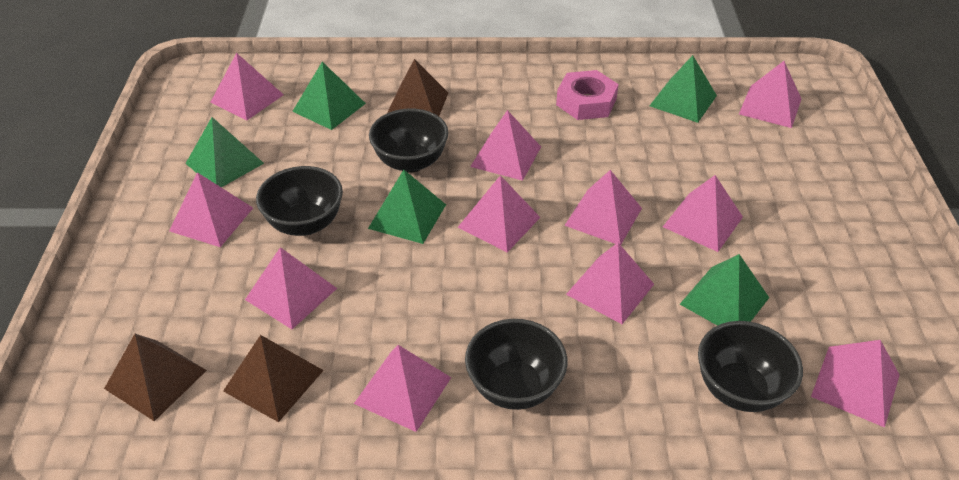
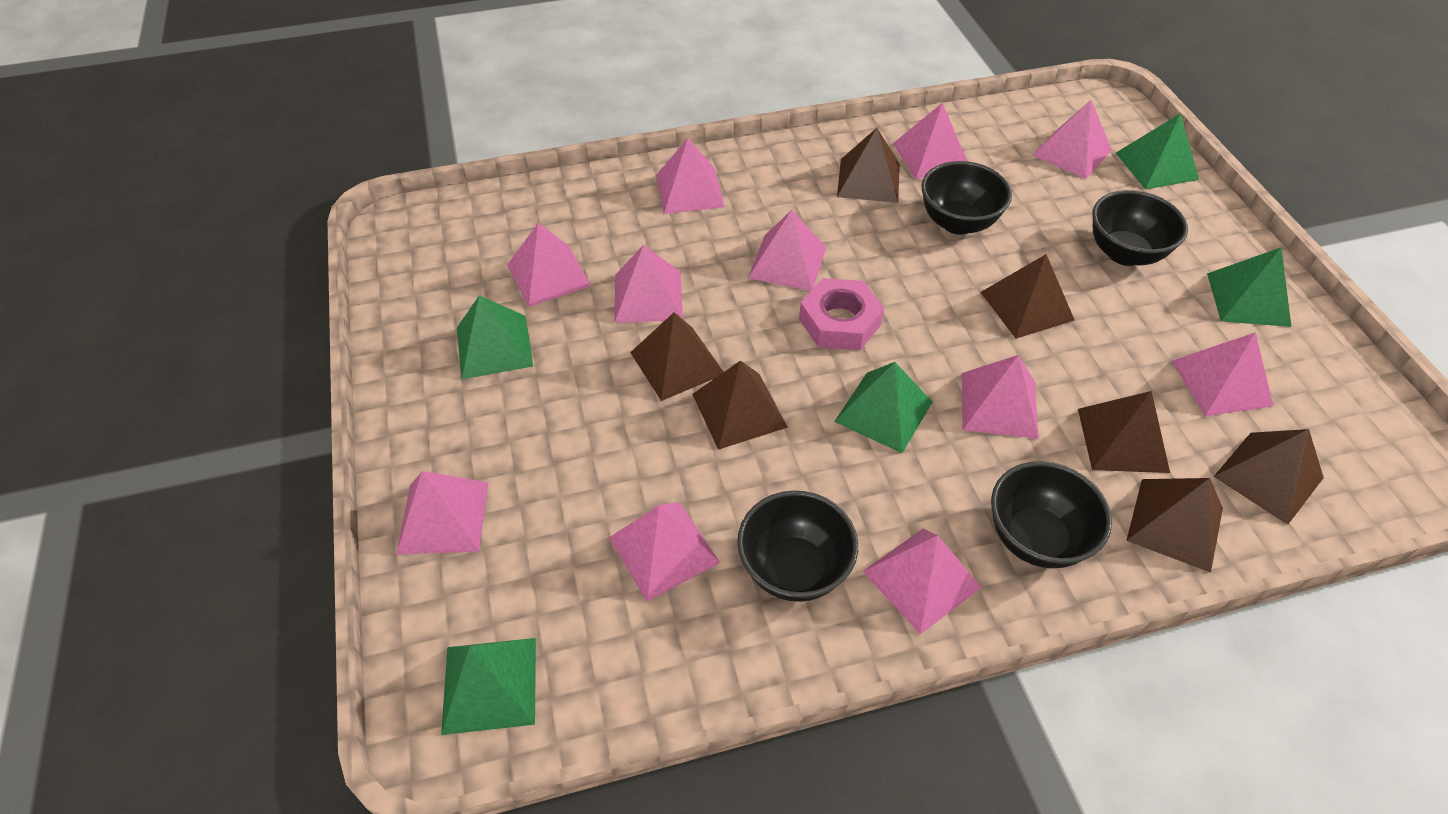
brown pyramid: [104,334,207,421] [223,335,324,422] [387,59,448,116] = 3 -> [630,312,723,401] [692,360,788,450] [837,128,900,203] [980,254,1075,339] [1078,391,1170,473] [1126,478,1223,573] [1213,429,1324,525] = 7

